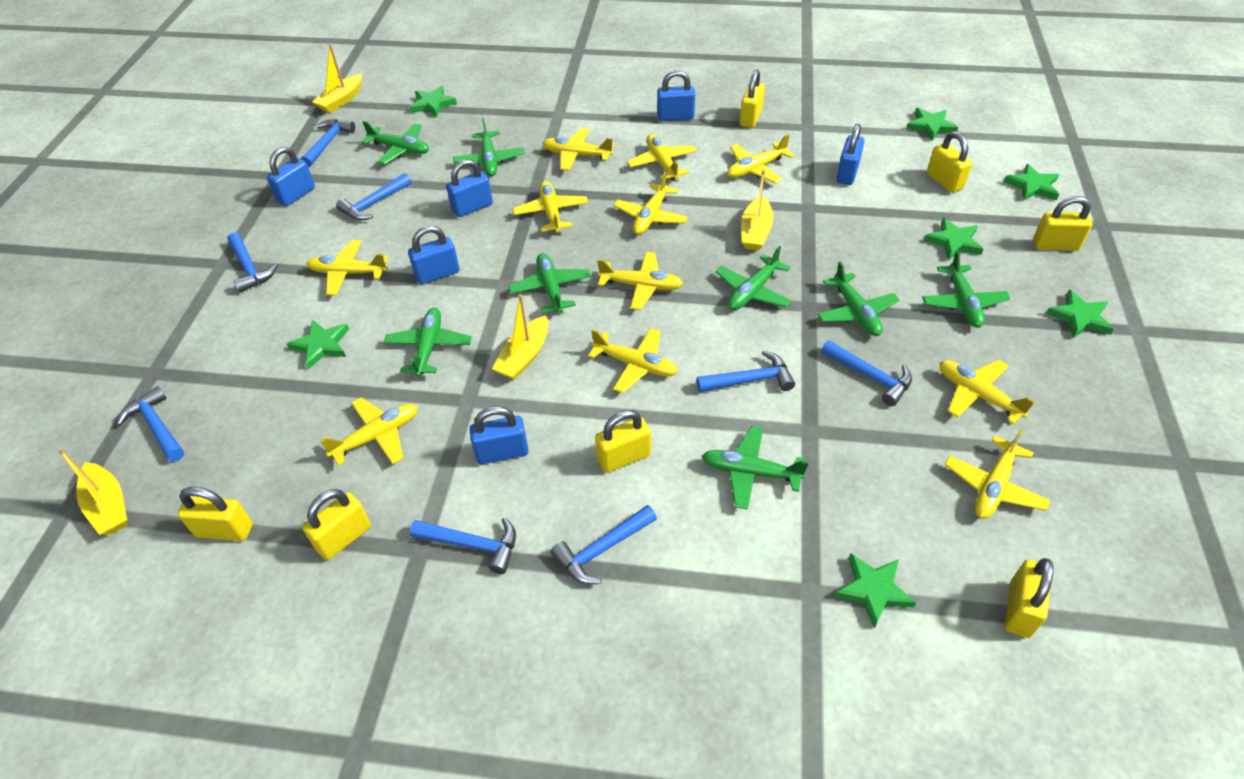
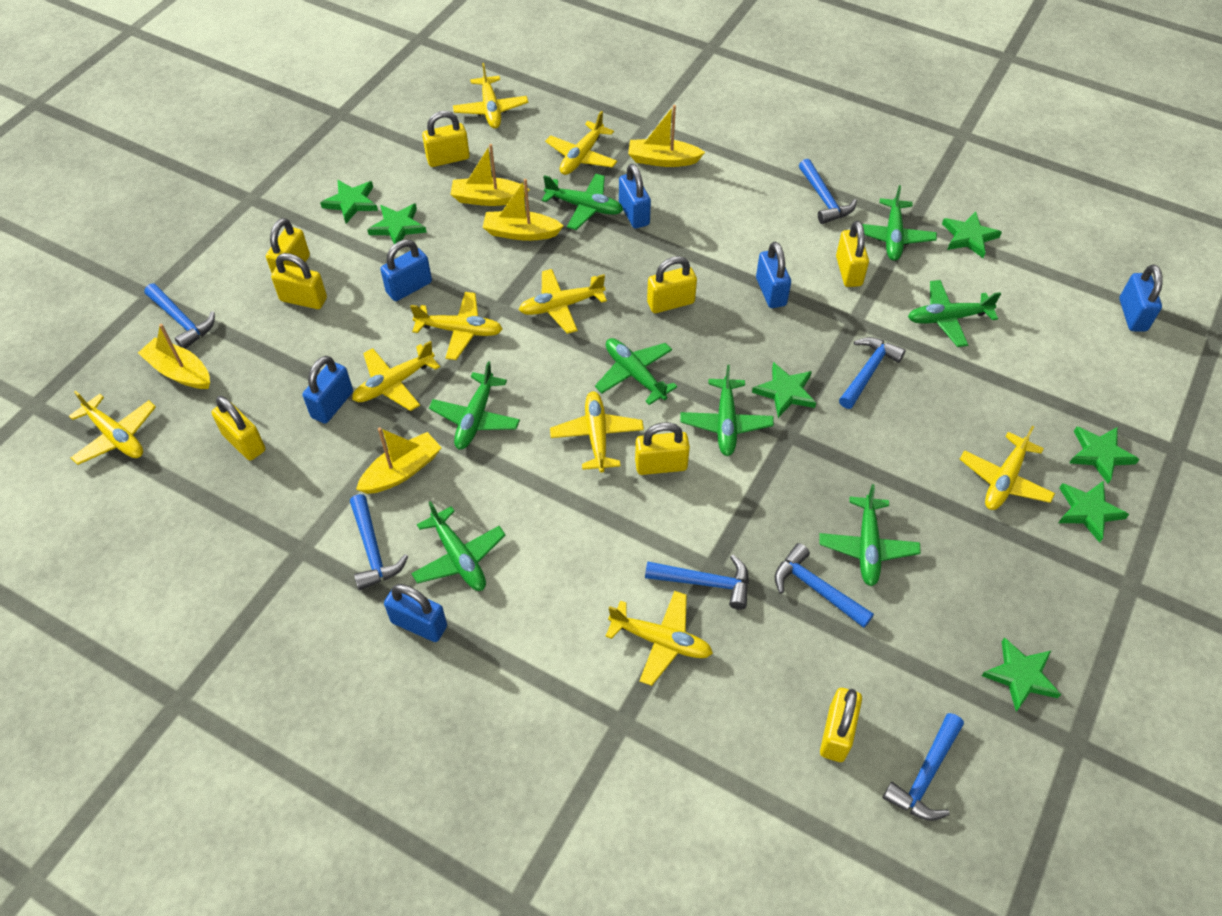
blue hammer: [116,386,184,462] [227,233,278,293] [301,119,355,167] [336,173,411,220] [410,517,516,574] [551,505,657,584] [697,350,795,392] [821,340,912,406] = 8 -> [144,284,215,349] [350,494,408,590] [645,555,749,610] [775,543,874,628] [799,159,857,224] [839,337,906,409] [883,713,964,821] = 7
yellow boat: [58,448,128,535] [312,44,362,113] [492,294,549,380] [741,170,773,251] = 4 -> [138,324,210,389] [356,427,442,494] [450,144,530,206] [482,179,564,241] [628,105,705,167] = 5
yellow padlock: [178,487,253,541] [303,489,371,560] [595,410,651,473] [740,70,765,128] [927,131,972,193] [1005,558,1053,638] [1033,196,1092,251] = 7 -> [212,396,265,461] [266,218,310,273] [271,253,327,309] [422,111,470,167] [635,422,690,475] [647,256,697,313] [820,688,862,762] [836,221,869,287] = 8
yellow plane: [306,240,389,296] [320,397,418,465] [513,181,589,233] [542,128,614,171] [588,328,678,393] [597,252,683,310] [613,172,688,235] [627,135,697,180] [727,134,794,184] [939,360,1035,424] [944,429,1050,519] = 11 -> [69,391,156,465] [352,341,440,411] [410,292,503,360] [453,63,528,129] [519,269,607,334] [545,111,617,175] [550,392,644,473] [606,591,713,686] [960,426,1055,510] = 9

